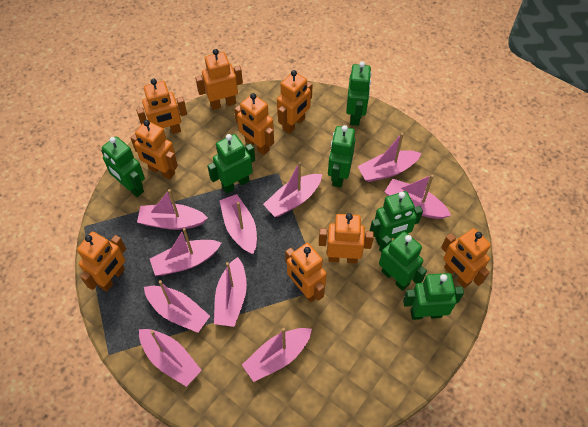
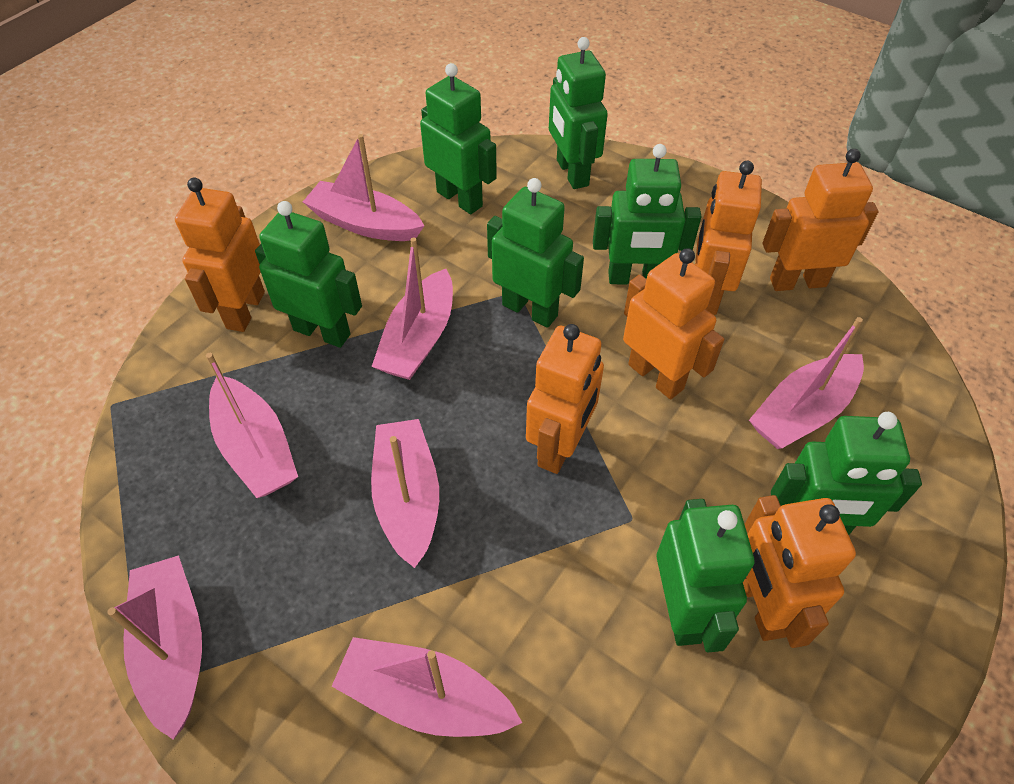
orange robot: [77,231,126,292] [131,120,178,180] [136,79,187,134] [195,49,243,110] [234,93,274,155] [277,70,313,134] [285,243,327,302] [319,213,374,263] [441,228,491,288] = 9 -> [175,178,265,332] [526,324,604,474] [623,248,724,400] [695,161,762,315] [743,495,856,648] [763,149,879,291] = 6
pink boat: [137,189,208,230] [139,329,202,387] [144,280,210,333] [150,228,221,276] [214,257,247,327] [219,194,257,254] [242,328,312,382] [263,162,322,217] [358,133,421,182] [385,174,451,219] = 10 -> [107,555,202,739] [206,353,298,498] [303,134,424,241] [332,637,522,737] [371,237,453,380] [371,419,439,568] [749,317,864,449] = 7

